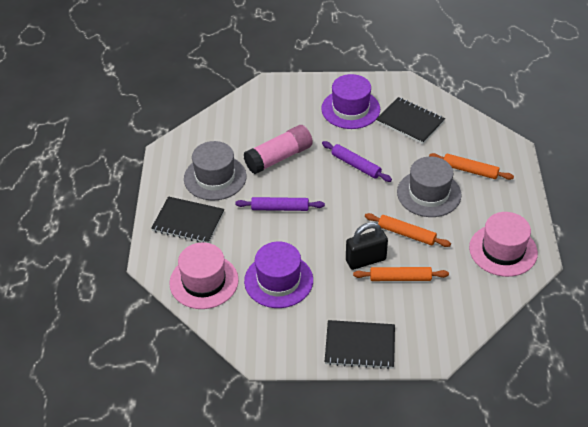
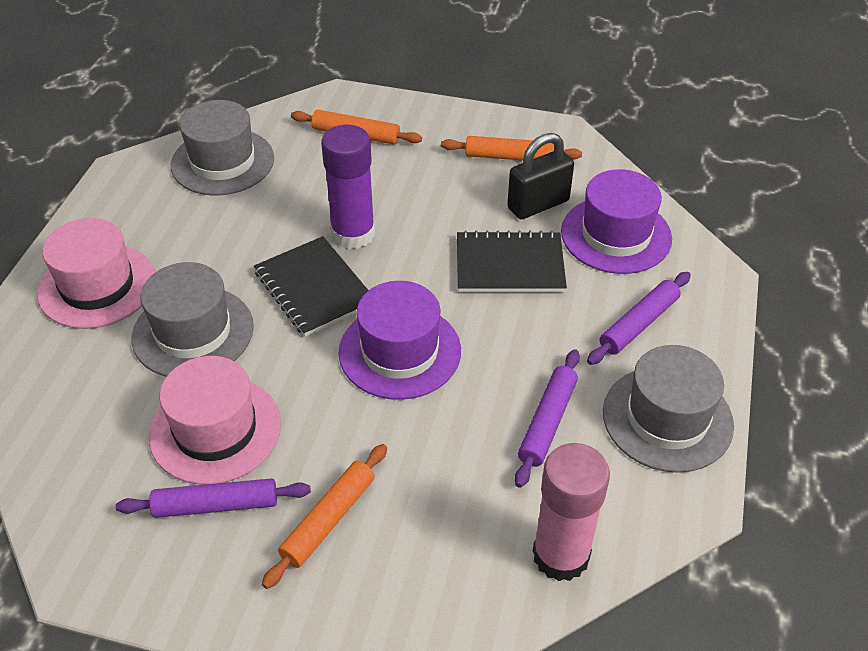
black notebook: [151,196,224,243] [325,320,395,369] [376,97,445,144] = 3 -> [254,236,369,337] [457,230,567,292] = 2
grey hat: [184,141,246,201] [397,157,462,217] = 2 -> [132,262,254,377] [171,100,274,195] [603,345,734,473] = 3
purple glue stick: none = 0 -> [321,125,375,249] = 1
purple rolling pin: [235,197,325,211] [322,141,392,182] = 2 -> [116,478,311,518] [515,349,580,488] [587,272,691,365] = 3

